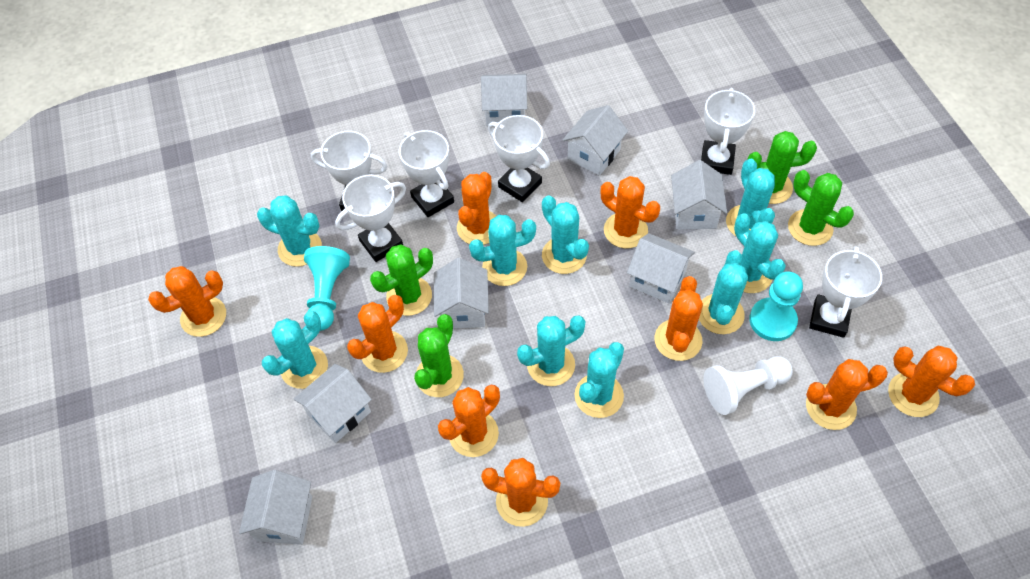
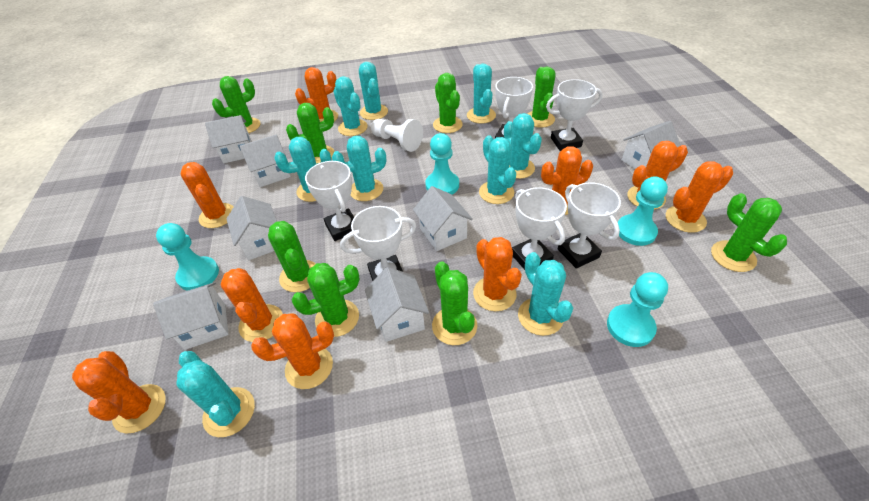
green cactus: [370,244,433,316] [414,314,464,397] [747,131,817,204] [788,170,854,246] = 4 -> [212,76,260,133] [268,221,316,292] [286,103,335,164] [292,263,360,337] [432,261,477,345] [433,73,463,133] [527,66,556,128] [711,193,787,272] = 8
turquoise pawn: [304,246,350,331] [749,271,803,341] = 2 -> [156,223,219,291] [425,133,459,194] [607,272,668,347] [618,176,668,246] = 4

